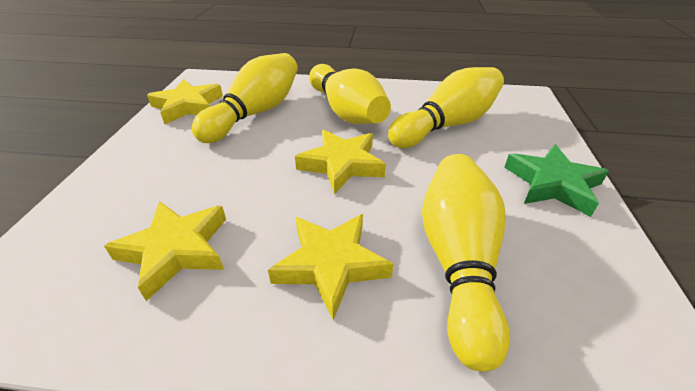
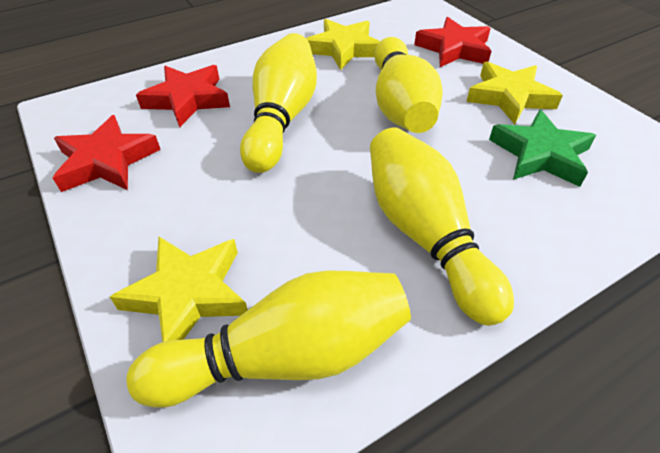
red star: none = 0 -> [53,115,161,192] [136,65,230,127] [414,17,491,67] = 3
yellow star: [104,201,226,301] [147,79,223,124] [268,214,393,320] [295,130,386,194] = 4 -> [110,237,248,342] [306,19,380,70] [466,62,563,125] = 3

